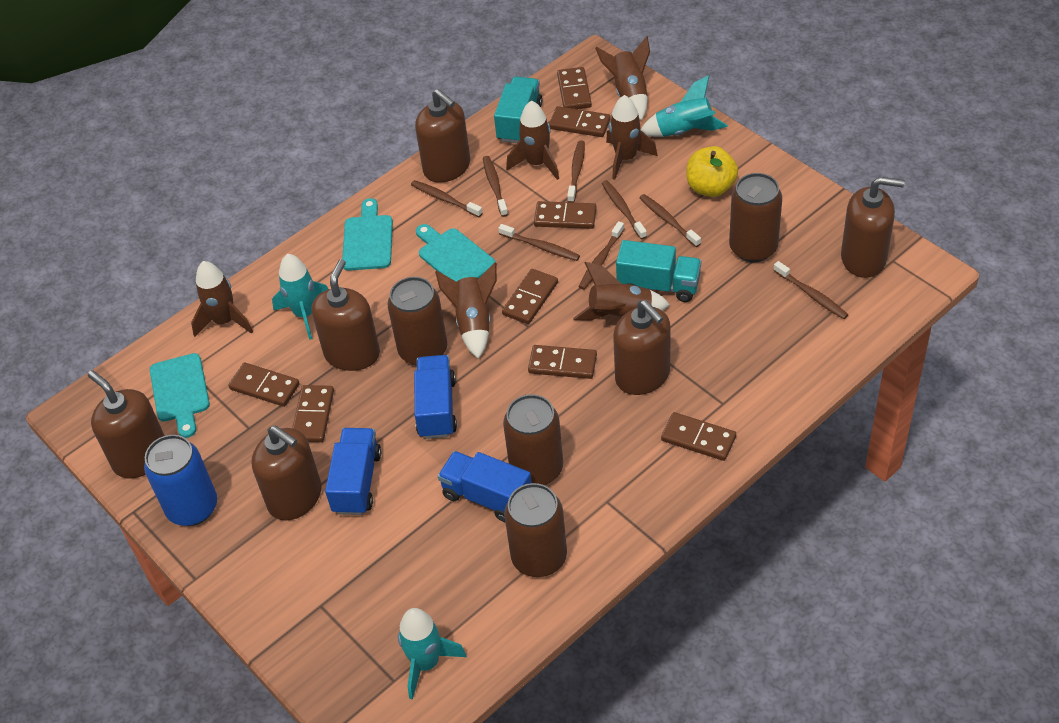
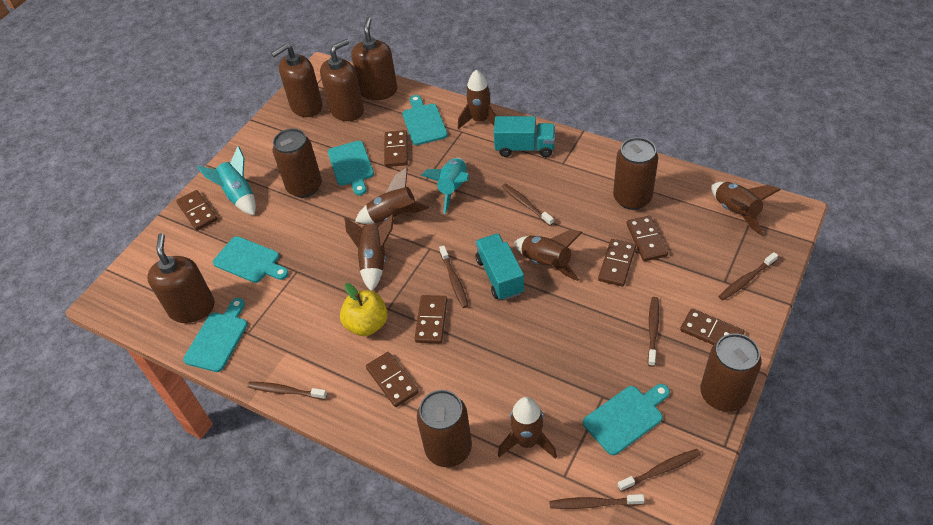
blue can: [144,435,217,526] = 1 -> none = 0
blue truck: [325,428,381,515] [414,355,457,439] [438,451,532,522] = 3 -> none = 0
brown domino: [228,362,300,407] [292,385,334,442] [502,269,558,324] [528,345,597,379] [534,201,597,229] [549,106,611,137] [557,67,592,109] [661,412,736,461] = 8 -> [176,190,217,231] [366,352,419,407] [384,130,408,167] [415,295,447,344] [598,239,636,286] [626,216,668,261] [680,308,745,345] = 7
brown soap dispenser: [88,370,165,479] [251,425,322,521] [312,259,380,371] [415,89,470,183] [613,300,670,395] [841,177,905,278] = 6 -> [147,233,215,323] [271,44,323,117] [320,39,364,121] [351,17,397,100] = 4
brown toothbrush: [411,180,483,217] [483,156,508,217] [498,224,580,261] [567,140,585,202] [579,221,624,290] [602,180,647,239] [639,194,701,247] [773,261,848,319] = 8 -> [247,382,327,400] [439,246,468,308] [502,183,554,226] [549,494,645,509] [617,449,701,492] [648,297,659,367] [718,252,778,300] = 7
turquoise cutting board: [150,353,210,438] [342,198,393,271] [416,224,496,282] = 3 -> [183,298,248,372] [213,236,289,283] [328,141,374,195] [402,95,448,145] [583,384,670,455] = 5
turquoise rocket: [272,254,328,340] [398,608,467,700] [641,75,728,137] = 3 -> [197,146,256,215] [421,158,469,214] = 2

